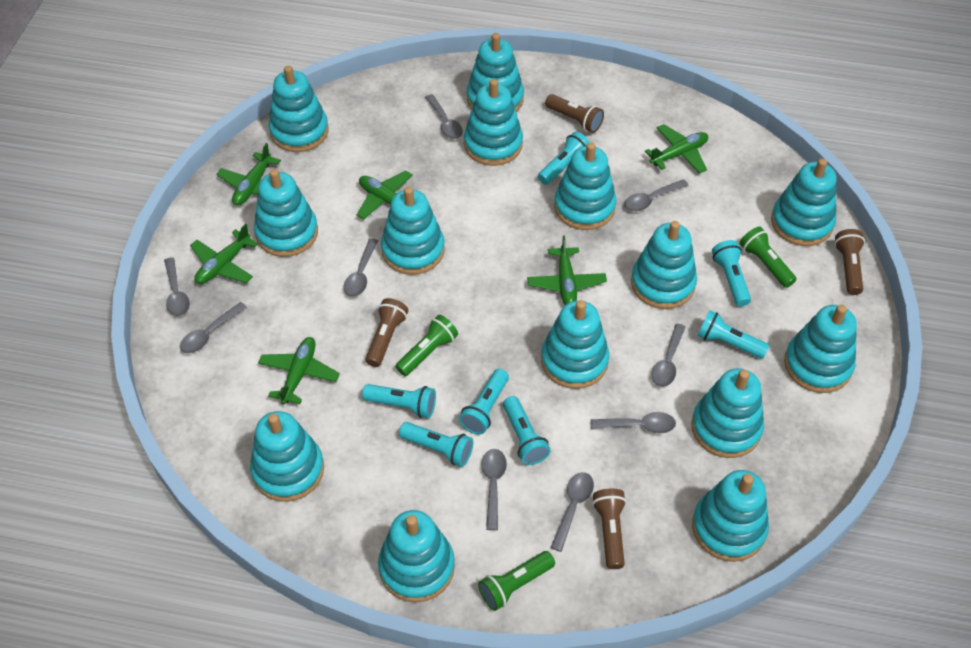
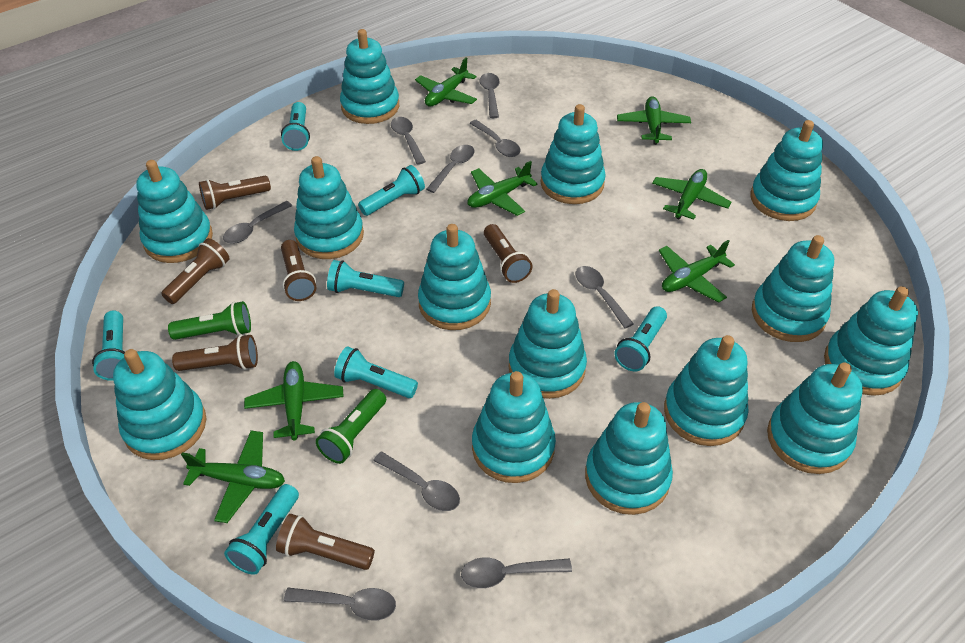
brown flashlight: [365,298,408,367] [545,94,604,133] [592,489,626,569] [834,229,865,295] = 4 -> [161,238,230,304] [172,335,258,371] [199,176,271,210] [276,514,375,570] [281,240,316,301] [484,224,533,283] = 6
green flashlight: [395,315,458,376] [478,551,555,611] [740,227,797,288] = 3 -> [168,301,251,340] [316,389,386,464] = 2
green plane: [190,224,258,284] [216,143,281,206] [258,337,340,404] [357,170,413,220] [527,235,607,305] [645,124,708,174] = 6 -> [181,430,285,523] [244,361,344,440] [415,57,477,107] [468,161,538,216] [617,96,691,145] [652,169,731,220] [659,240,735,303] = 7

